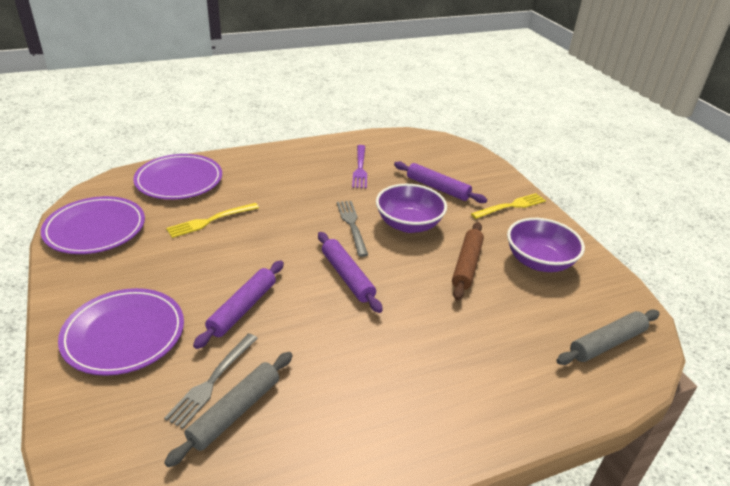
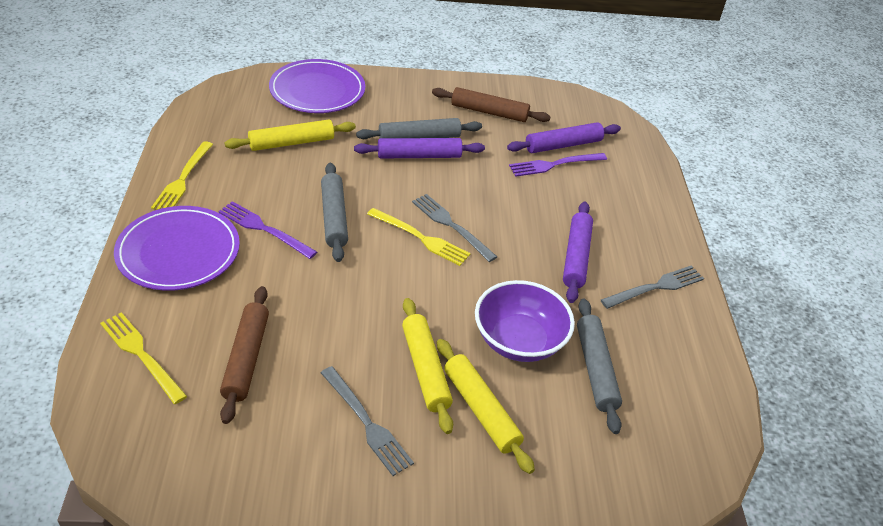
brown rolling pin: [452,222,484,300] = 1 -> [220,286,269,424] [432,87,551,122] = 2
grey fork: [164,333,258,429] [337,201,368,257] = 2 -> [321,366,414,476] [412,194,497,262] [601,265,704,309] = 3
grey rolling pin: [164,352,293,467] [556,309,660,365] = 2 -> [321,163,348,262] [356,118,482,139] [577,298,622,434] = 3
purple bowl: [376,184,447,233] [507,218,585,272] = 2 -> [475,280,575,362] = 1
purple fork: [352,145,367,189] = 1 -> [218,201,317,259] [509,153,607,177] = 2
purple plate: [41,196,145,254] [58,288,184,376] [133,154,222,200] = 3 -> [114,206,240,291] [269,59,365,113] = 2
yellow fork: [166,203,259,238] [471,193,546,219] = 2 -> [100,312,187,404] [151,141,213,210] [367,208,471,266] = 3
yellow rolling pin: none = 0 -> [224,120,356,151] [402,298,453,434] [437,339,535,474] = 3

